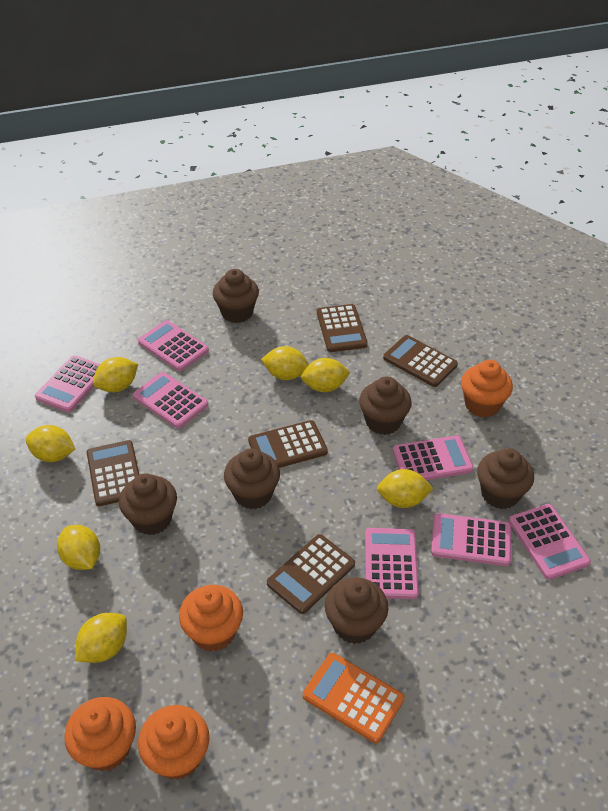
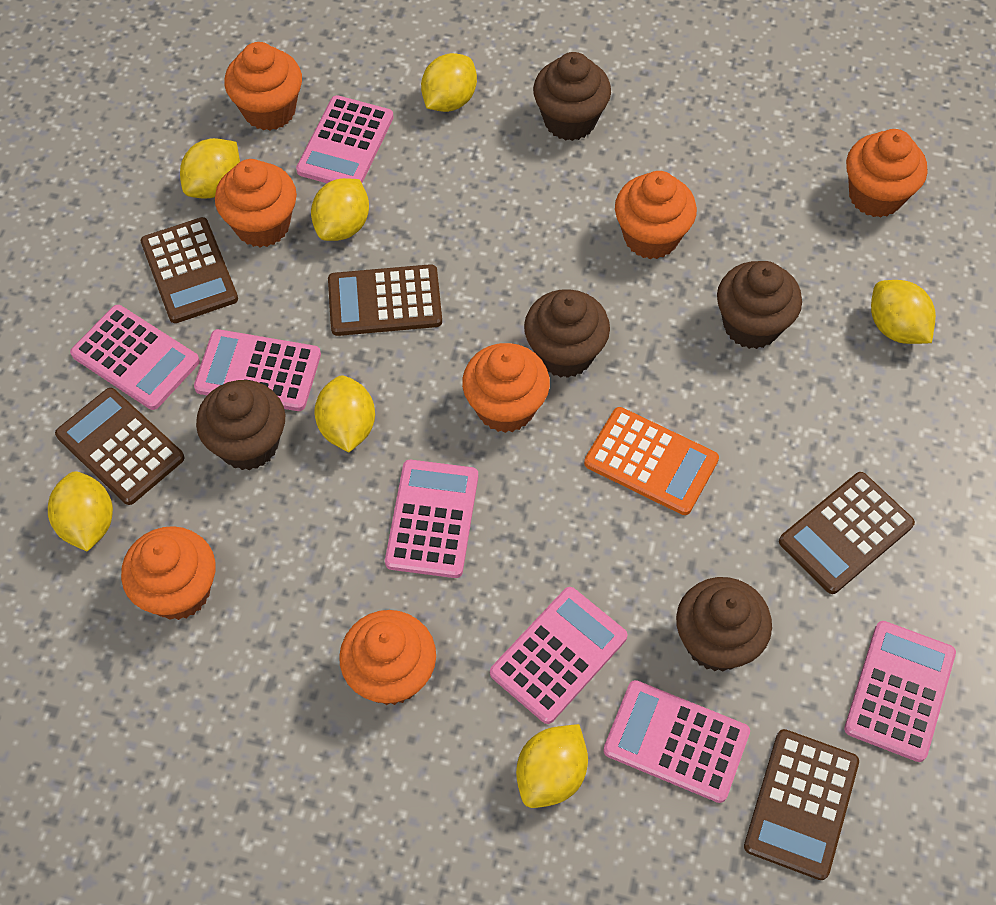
brown cupcake: [119,473,177,535] [213,269,259,323] [224,448,280,509] [325,577,388,644] [359,376,411,435] [477,448,534,509] = 6 -> [196,380,285,470] [524,289,610,378] [533,52,611,141] [676,577,772,671] [717,261,802,349] = 5
orange cupcake: [64,697,136,772] [138,705,209,780] [179,585,243,652] [461,360,513,418] = 4 -> [121,526,216,620] [215,159,297,247] [224,42,302,131] [339,610,436,705] [462,343,550,433] [615,171,697,259] [846,129,927,218] = 7

